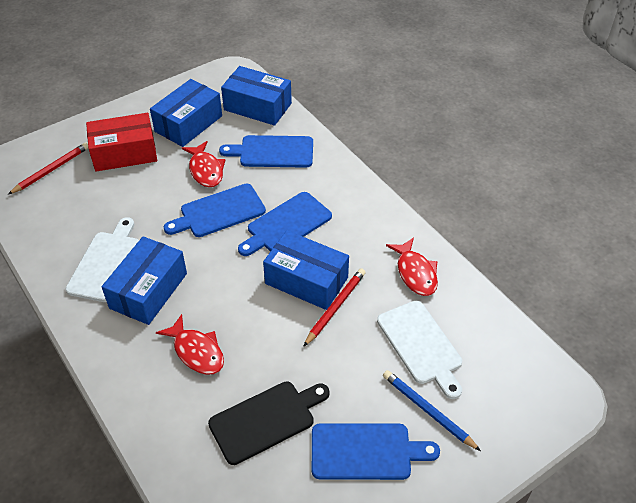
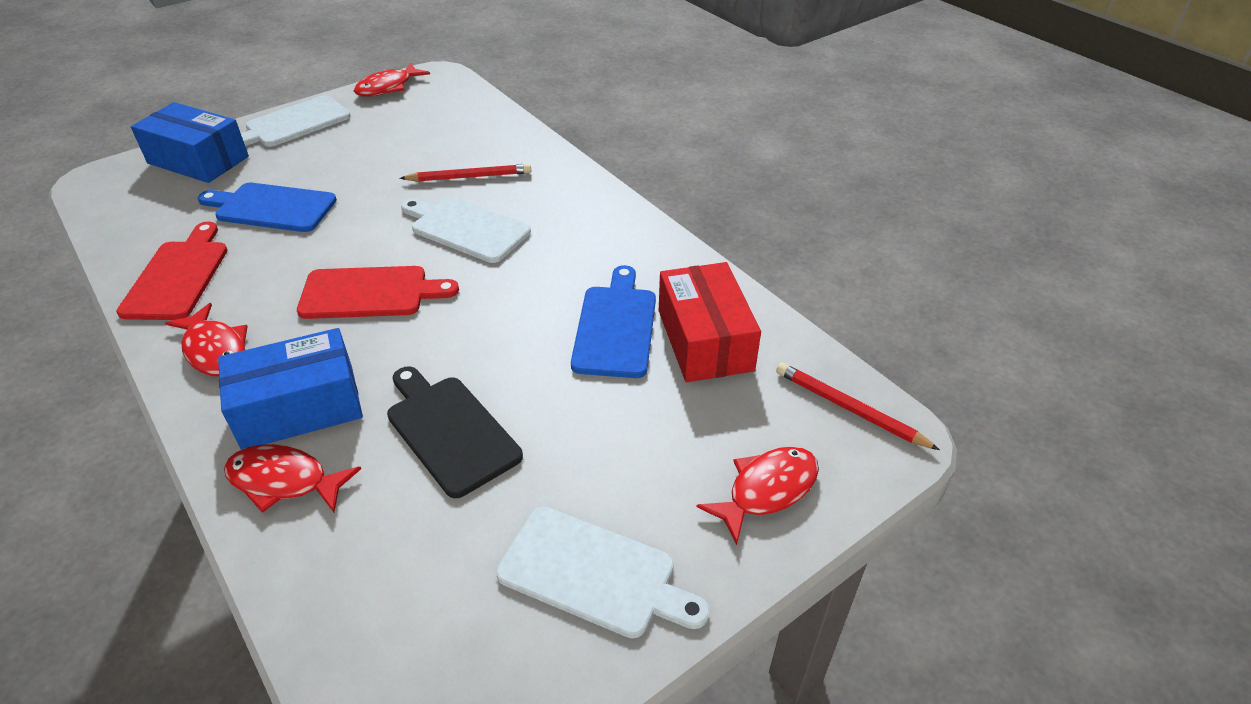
blue box: [102,236,187,325] [150,79,222,147] [221,66,292,126] [263,230,349,310] = 4 -> [131,102,249,183] [218,328,363,450] = 2
blue cutting board: [164,184,266,237] [219,135,313,168] [238,192,332,256] [312,423,440,480] = 4 -> [198,183,337,232] [571,265,656,378] = 2
blue pencil: [383,370,481,451] = 1 -> none = 0
red cutting board: none = 0 -> [116,222,227,320] [297,266,459,319] = 2
red fish: [156,314,224,375] [182,141,225,187] [386,237,438,296] = 3 -> [165,303,248,376] [224,444,361,513] [354,62,430,96] [697,446,819,545] = 4
white cutting board: [66,217,139,302] [377,300,462,399] = 2 -> [241,95,351,147] [401,197,531,263] [496,507,710,638] = 3

